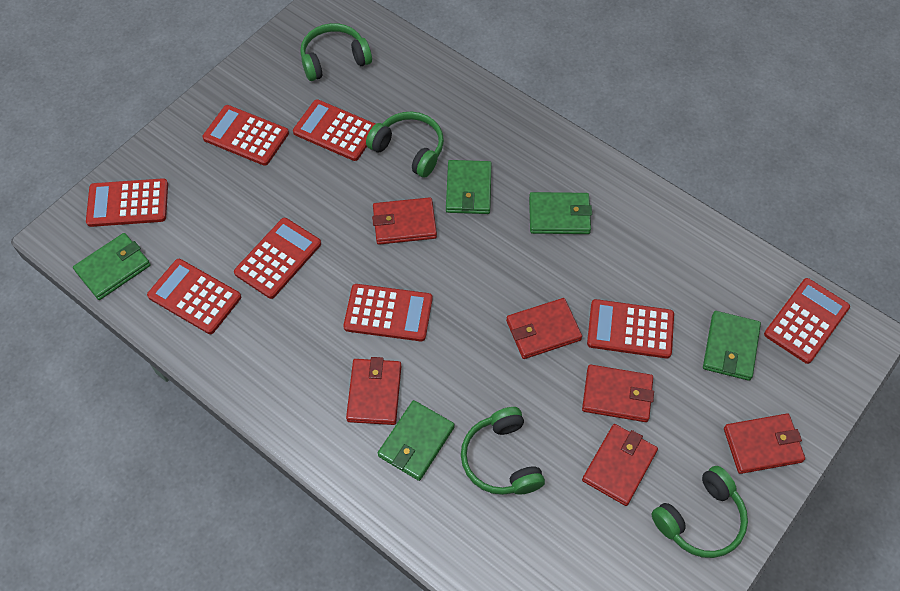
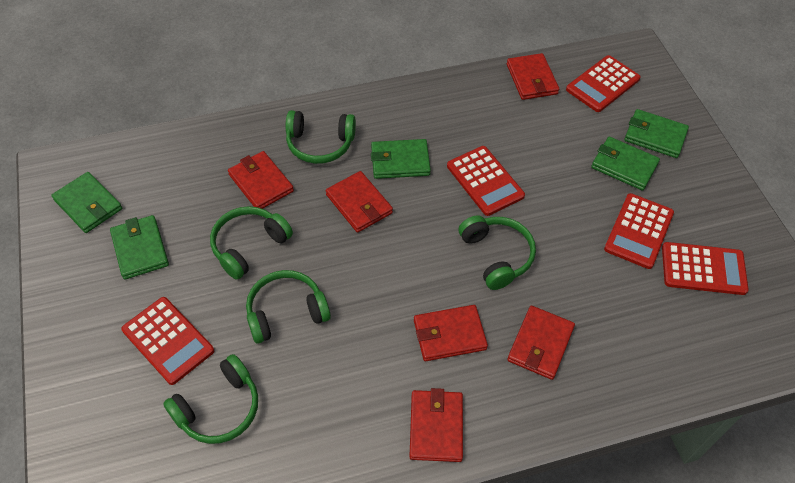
green headphones: [300,23,372,81] [366,112,444,178] [461,407,545,495] [651,466,748,558] = 4 -> [163,354,258,444] [210,206,293,280] [246,270,331,344] [286,110,356,164] [458,215,536,290] = 5
red calculator: [86,178,168,227] [147,259,241,334] [202,105,289,166] [234,218,321,299] [293,99,375,161] [343,284,433,341] [587,299,674,359] [764,278,850,364] = 8 -> [121,297,214,385] [447,146,525,216] [566,55,641,112] [604,193,674,269] [662,242,749,295] = 5

